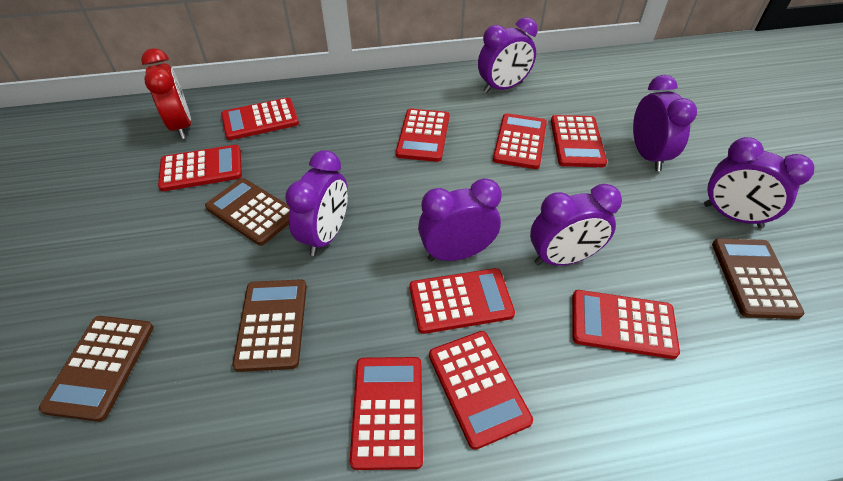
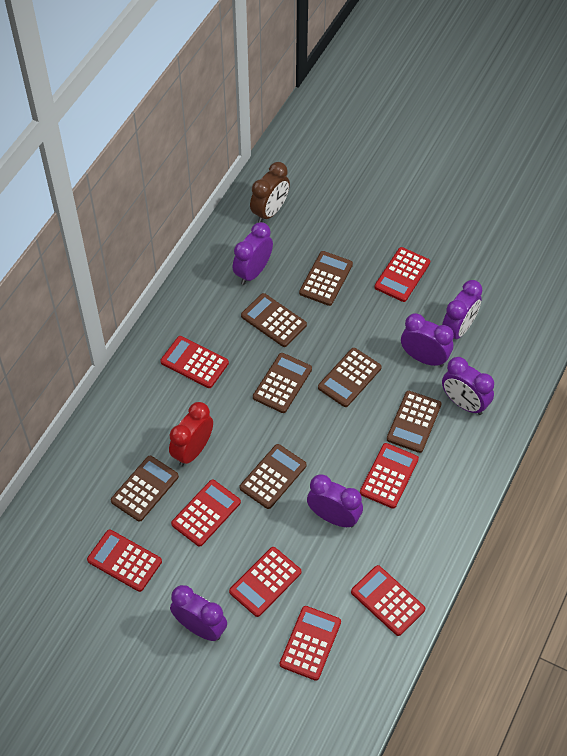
brown calculator: [39,316,154,422] [205,178,290,246] [232,279,307,372] [712,239,804,319] = 4 -> [111,456,179,522] [240,444,306,509] [241,293,307,347] [253,353,312,413] [299,251,353,306] [318,348,382,407] [387,391,442,453] = 7
brown clock: none = 0 -> [250,162,290,223] = 1
red calculator: [158,145,242,191] [221,98,299,140] [350,357,423,470] [396,109,449,162] [410,268,515,334] [429,331,533,450] [493,113,547,169] [551,115,607,167] [572,290,680,359] = 9 -> [87,530,162,592] [160,336,229,388] [171,480,241,547] [229,547,301,617] [280,606,341,681] [351,565,425,636] [360,443,419,509] [375,247,430,302] = 8

